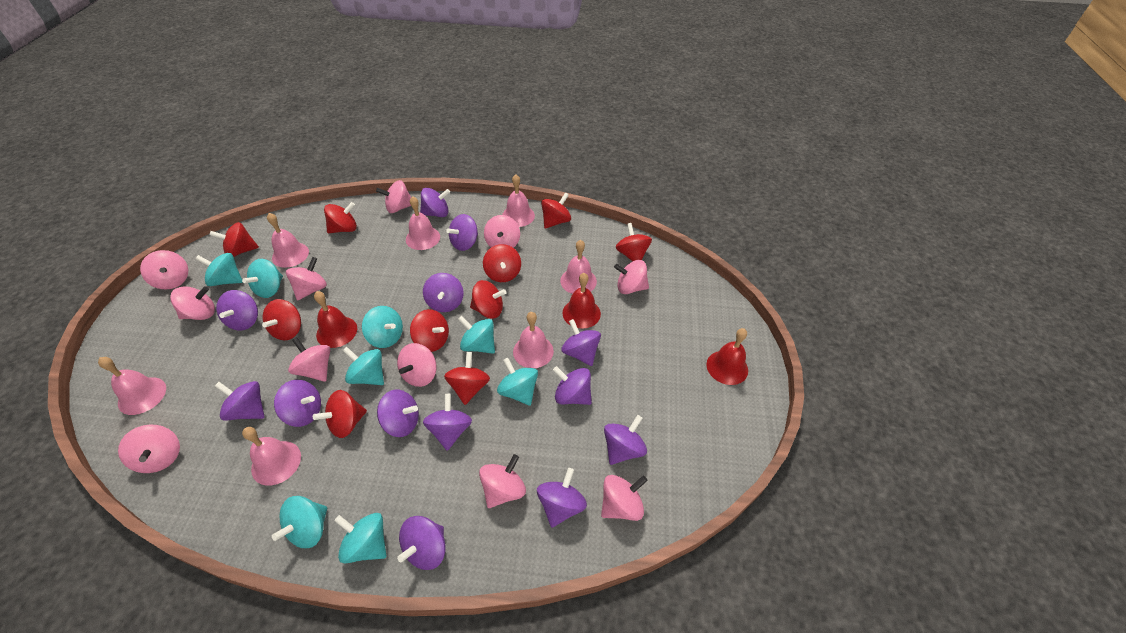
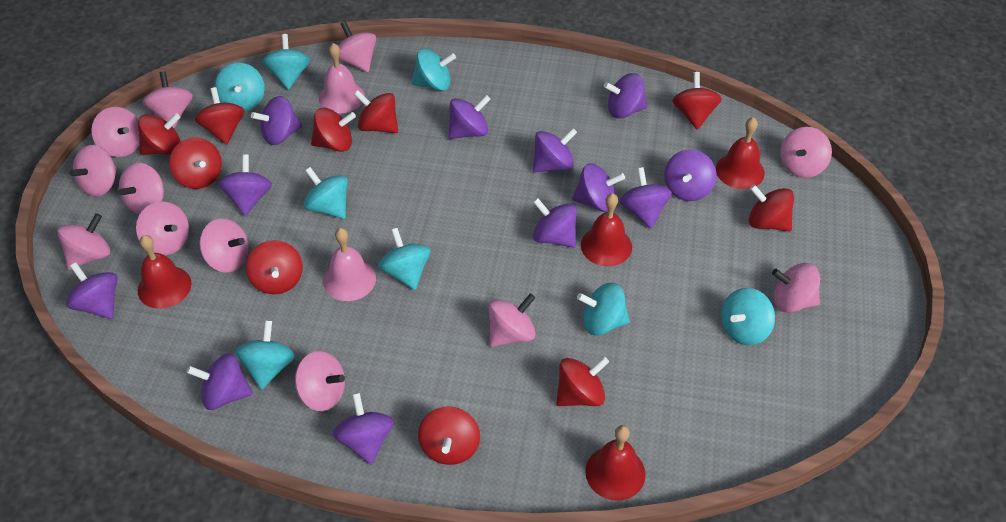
pink bell: [98,357,166,415] [242,427,301,486] [267,213,309,268] [406,196,440,250] [502,174,535,227] [513,312,554,368] [560,240,597,294] = 7 -> [319,43,365,113] [323,228,376,301] = 2
pink spinning top: [118,425,180,473] [140,250,188,290] [170,286,215,320] [286,257,327,301] [288,337,330,382] [376,180,411,213] [397,343,437,387] [479,454,526,508] [484,215,520,248] [601,475,648,521] [614,260,649,294] = 11 -> [57,213,110,270] [69,145,117,197] [91,107,140,157] [118,163,164,214] [136,201,189,255] [143,71,193,128] [199,218,249,273] [295,351,345,411] [338,21,376,72] [488,293,536,347] [772,263,820,313] [780,127,832,178] = 12
purple spinning top: [215,381,264,421] [216,290,258,331] [274,380,321,427] [377,390,419,437] [397,516,446,570] [420,188,450,217] [423,273,464,312] [423,394,472,451] [446,214,478,251] [537,468,587,528] [553,366,592,405] [561,319,601,366] [604,415,647,465] = 13 -> [66,262,118,319] [187,353,253,410] [218,154,272,216] [251,96,302,145] [332,393,394,465] [448,95,490,139] [533,128,577,172] [533,198,577,248] [572,163,625,212] [604,73,647,119] [619,167,672,229] [664,149,716,201] = 12
red bell: [314,291,357,348] [562,273,601,329] [706,328,748,385] = 3 -> [138,235,191,309] [581,193,632,266] [585,425,646,501] [716,117,765,189] = 4

